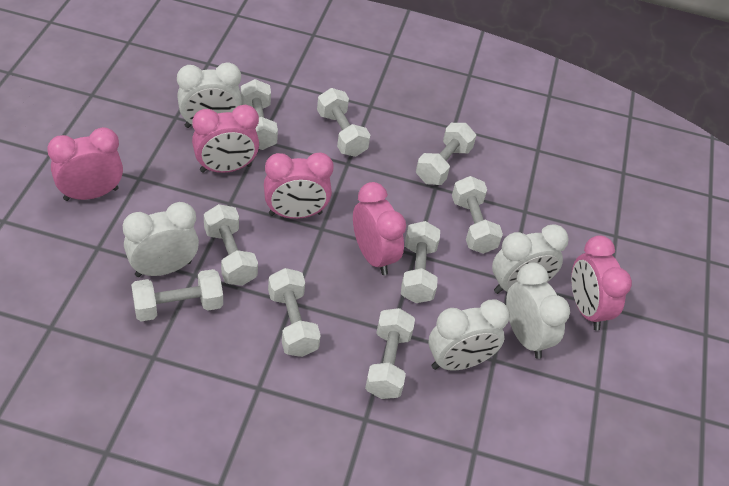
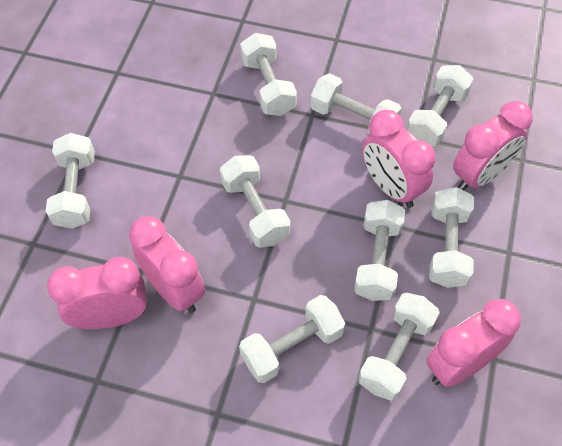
white clock: [123,202,199,277] [177,62,242,128] [429,299,510,371] [492,224,569,294] [506,262,570,359] = 5 -> none = 0

